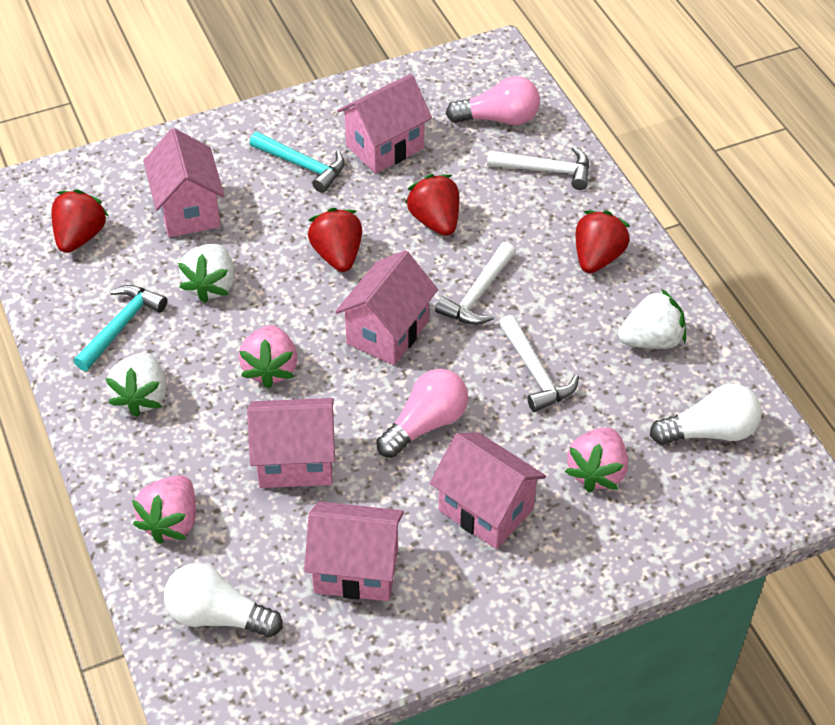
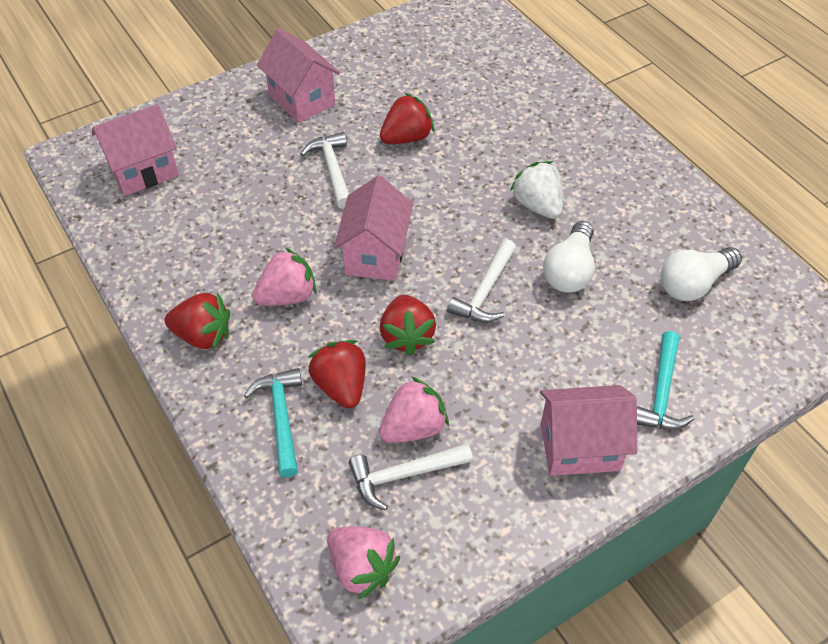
pink house: [143,128,225,237] [247,398,335,488] [304,501,404,601] [335,250,438,366] [337,74,432,174] [430,433,546,549] = 6 -> [92,104,179,196] [257,29,340,123] [334,175,413,281] [540,385,637,476] = 4
pink light bulb: [376,369,468,458] [446,76,540,125] = 2 -> none = 0
white strawberry: [106,353,167,417] [178,244,235,303] [618,289,686,349] = 3 -> [510,161,563,219] = 1

